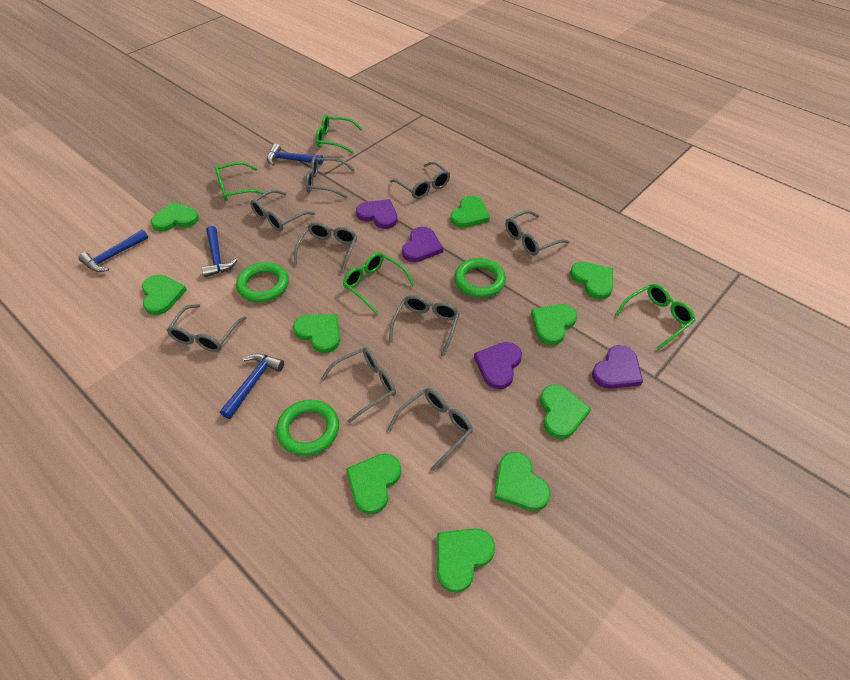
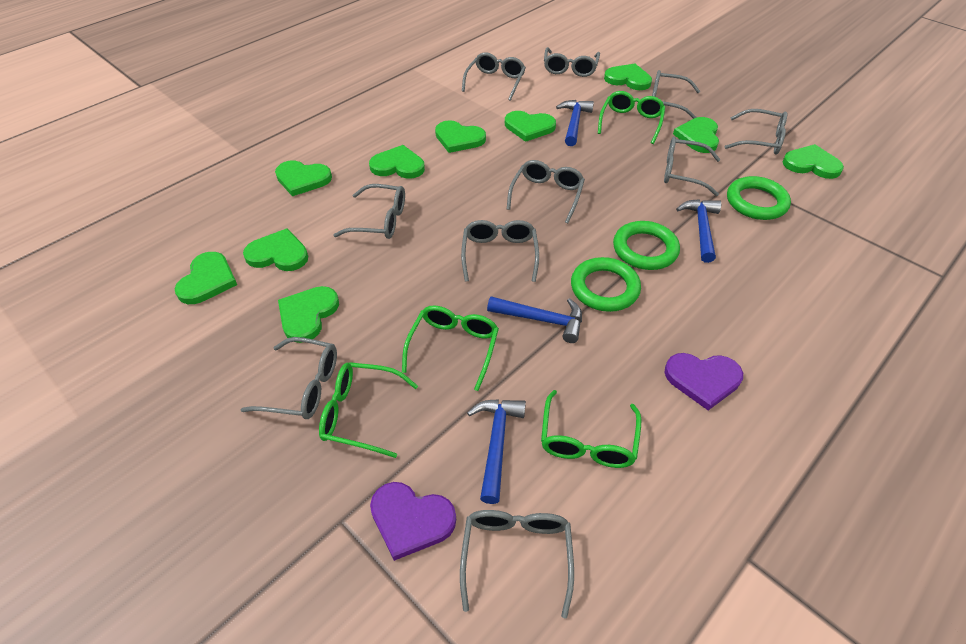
grey glasses: [167,304,247,352] [250,190,315,231] [294,222,357,274] [305,156,355,198] [320,347,396,423] [387,388,473,472] [389,295,459,357] [390,162,450,199] [505,210,569,256] = 9 -> [241,337,337,419] [333,184,405,239] [460,510,574,619] [461,220,539,282] [462,52,526,101] [507,160,585,224] [544,47,600,77] [652,70,700,119] [664,137,721,196] [725,109,787,155] = 10
purple heart: [356,199,397,229] [402,227,443,262] [474,342,522,389] [592,345,643,389] = 4 -> [370,482,456,561] [664,353,743,410] = 2

